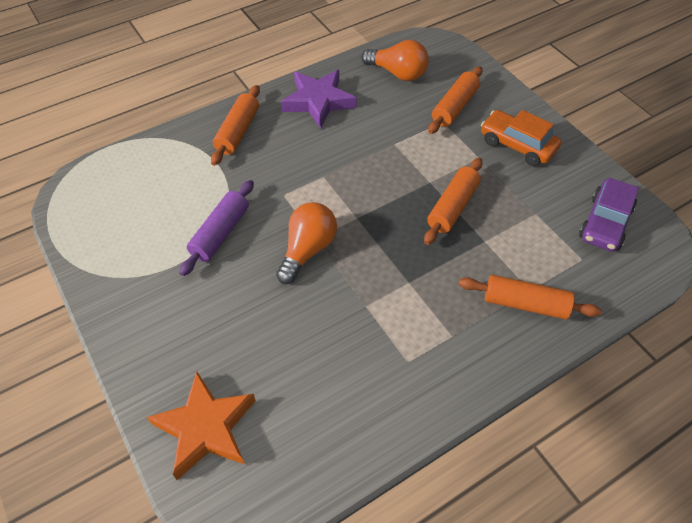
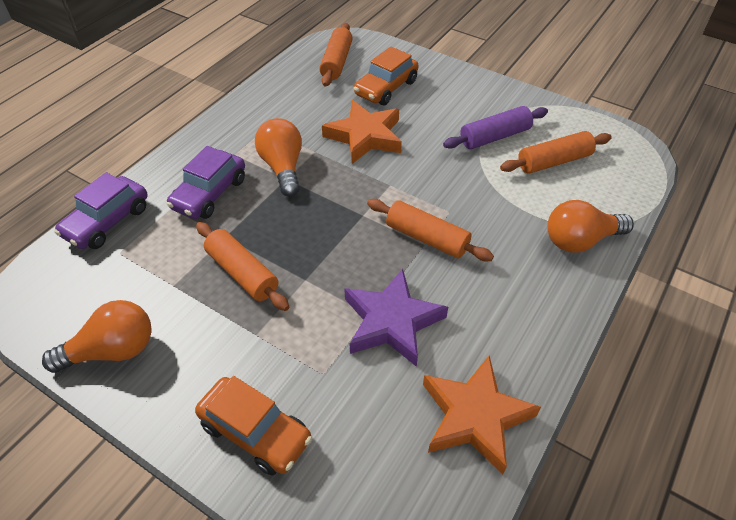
orange car: [481,110,561,166] = 1 -> [195,376,312,475] [354,46,418,105] = 2
orange light bulb: [276,202,337,284] [361,40,429,81] = 2 -> [42,300,152,373] [255,118,302,197] [547,200,634,253] = 3
orange star: [147,371,256,480] = 1 -> [322,100,402,164] [423,356,541,475] = 2
purple car: [579,178,639,252] = 1 -> [54,172,148,249] [166,146,245,219] = 2

